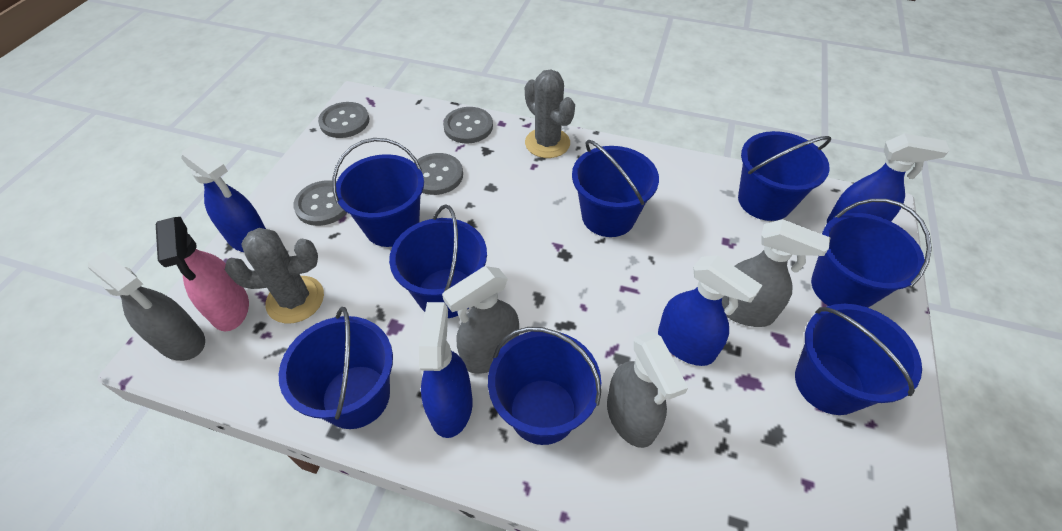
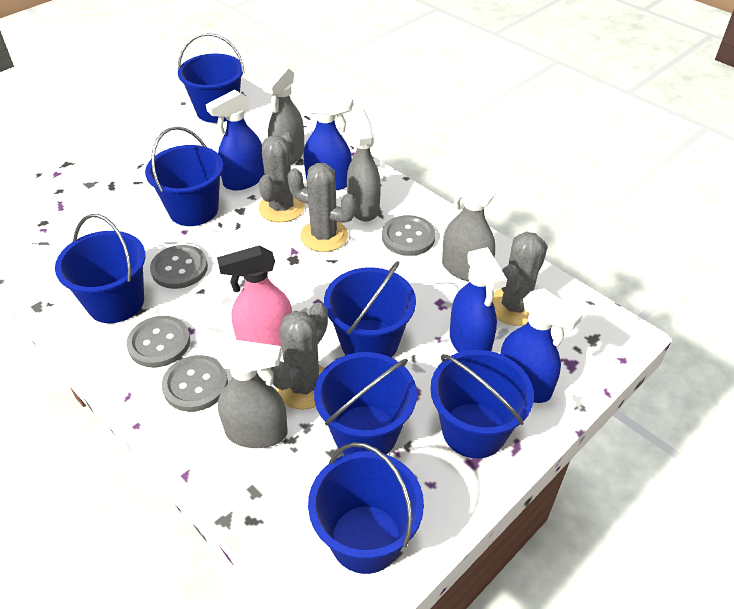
blue bucket: [279,307,393,429] [332,138,424,247] [389,204,487,318] [488,327,601,445] [572,139,659,237] [738,131,831,221] [795,304,922,415] [811,199,932,308] = 8 -> [55,214,145,323] [145,127,223,226] [178,33,244,123] [308,442,424,574] [314,352,417,455] [324,261,416,357] [430,350,534,459] = 7
grey cactus: [225,228,324,324] [525,69,575,158] = 2 -> [259,132,305,222] [270,302,328,410] [287,163,357,252] [492,232,548,326] = 4

